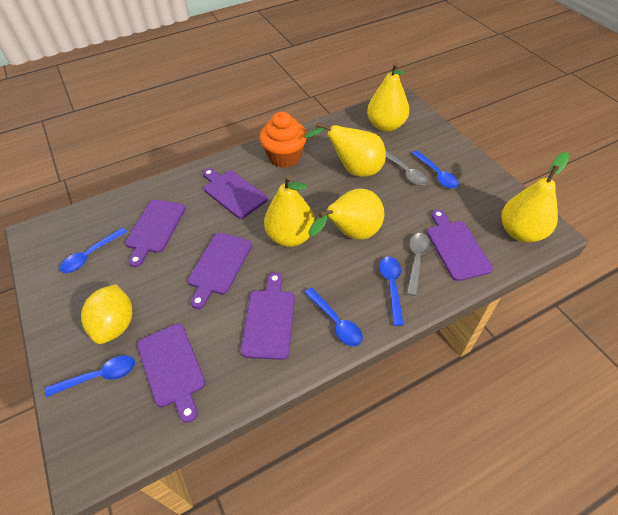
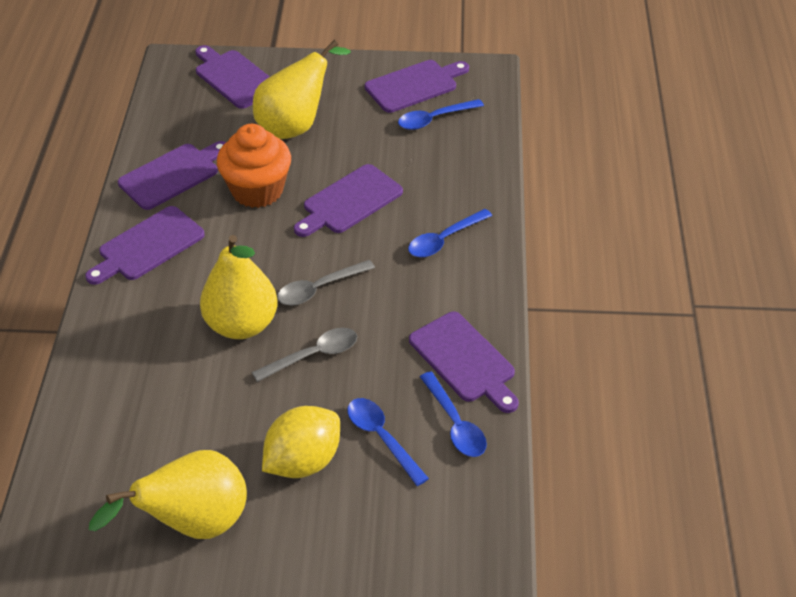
blue spoon: [45,356,135,397] [60,227,127,273] [304,287,363,346] [379,257,404,326] [412,151,459,189] = 5 -> [347,398,429,486] [398,99,484,130] [408,209,492,257] [420,371,487,457] = 4
yellow pear: [264,175,315,247] [303,122,386,177] [309,188,384,240] [367,62,409,132] [502,152,569,242] = 5 -> [89,450,247,539] [200,235,278,339] [253,40,351,139] = 3

